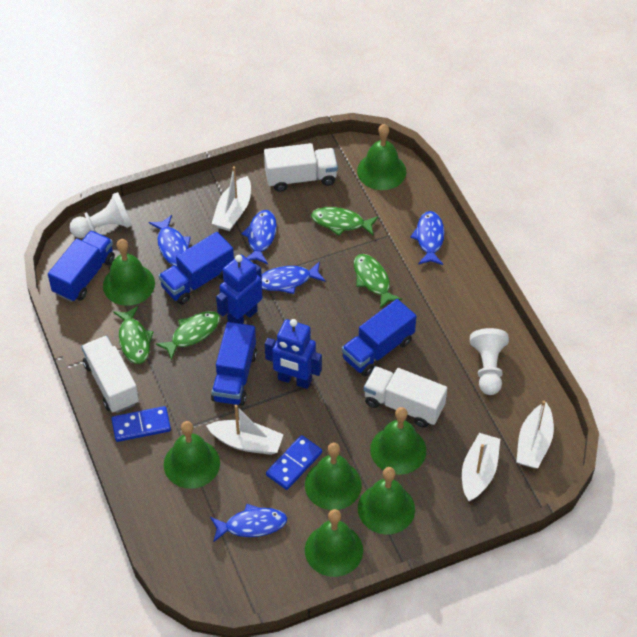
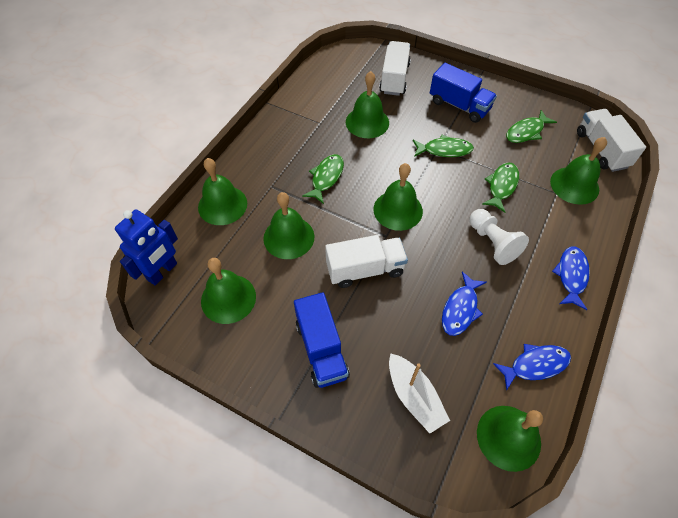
blue domino: [111,406,171,442] [266,435,322,490] = 2 -> none = 0
blue fish: [149,215,191,266] [210,504,287,542] [241,210,277,264] [262,261,326,294] [410,211,444,265] = 5 -> [442,272,486,336] [493,344,571,391] [552,246,590,310] = 3
blue robot: [216,254,262,324] [265,319,322,389] = 2 -> [115,209,178,285] = 1
blue truck: [48,230,115,302] [159,232,234,305] [211,322,257,406] [342,299,416,376] = 4 -> [294,292,350,388] [430,63,497,123] = 2
white boat: [206,405,284,455] [212,166,251,231] [462,433,500,502] [516,401,554,468] = 4 -> [389,353,450,433] = 1
white pawn: [69,192,132,238] [470,328,509,395] = 2 -> [469,209,529,265] = 1

